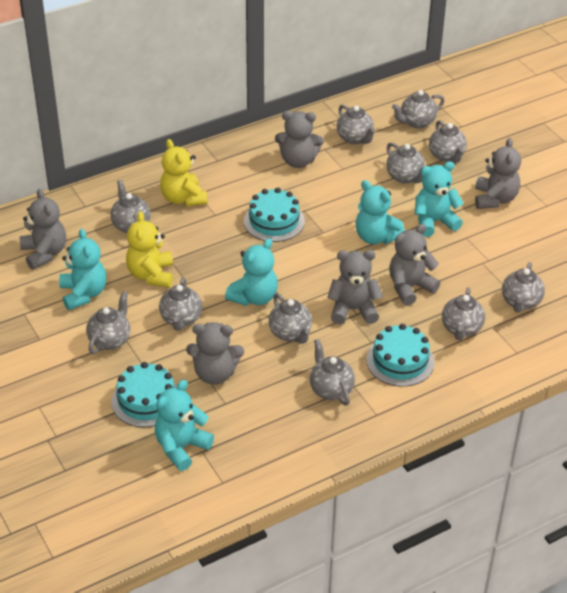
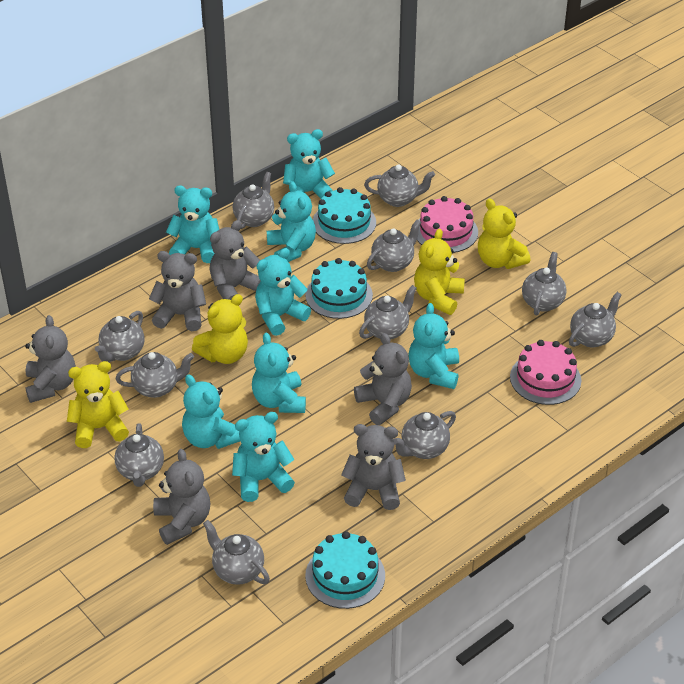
pink cake: none = 0 -> [417,196,478,253] [510,340,581,405] = 2
turquoise teddy bear: [59,229,106,310] [155,380,214,471] [225,238,278,306] [355,180,405,244] [415,161,464,237] = 5 -> [166,185,219,263] [182,374,240,449] [232,412,295,502] [252,333,306,413] [255,248,311,336] [267,181,316,262] [283,129,335,198] [408,303,459,389] = 8
yellow teddy bear: [126,211,173,287] [160,139,207,207] = 2 -> [67,361,129,448] [192,294,248,364] [414,229,465,315] [478,199,530,269] = 4

